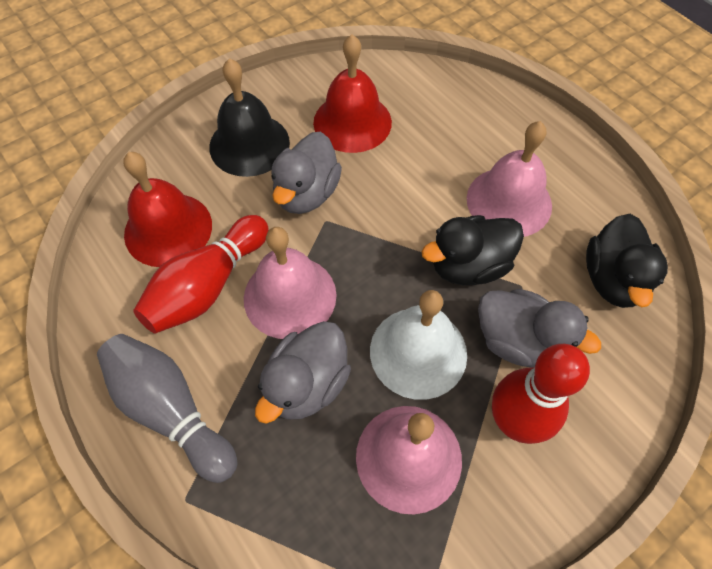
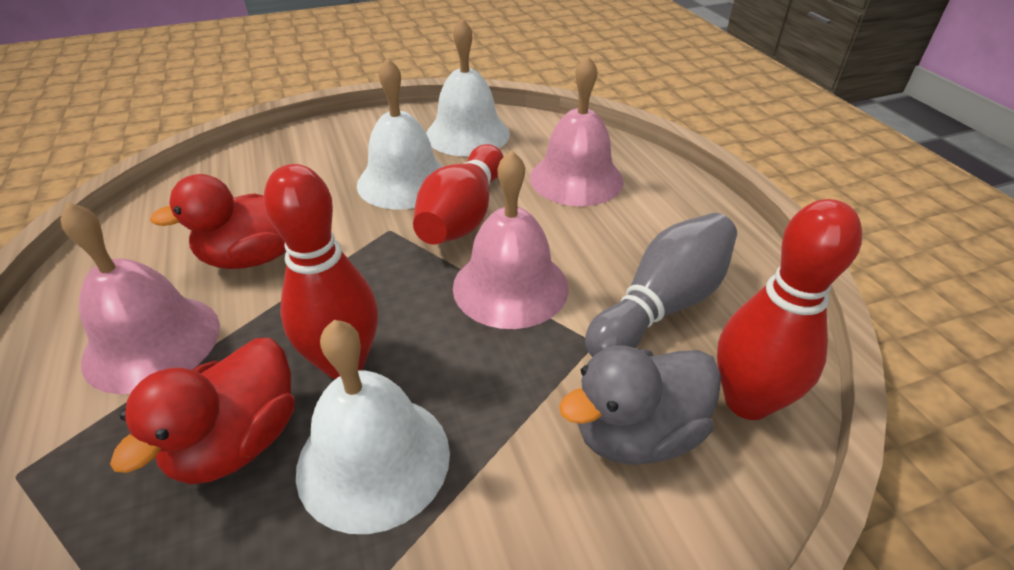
black bell: [209,58,290,177] = 1 -> none = 0
black duck: [421,215,524,285] [586,214,668,308] = 2 -> none = 0
grey duck: [255,321,351,424] [271,132,342,214] [478,289,601,368] = 3 -> [559,346,721,465] = 1
red bell: [123,152,212,267] [313,34,392,153] = 2 -> none = 0
red bowling pin: [133,215,269,334] [492,344,590,444] = 2 -> [263,164,378,379] [413,144,504,245] [717,199,862,420] = 3
red duck: none = 0 -> [110,338,295,485] [150,174,286,269] = 2
white bell: [370,290,467,400] = 1 -> [296,320,450,534] [357,58,444,210] [426,18,510,156] = 3

